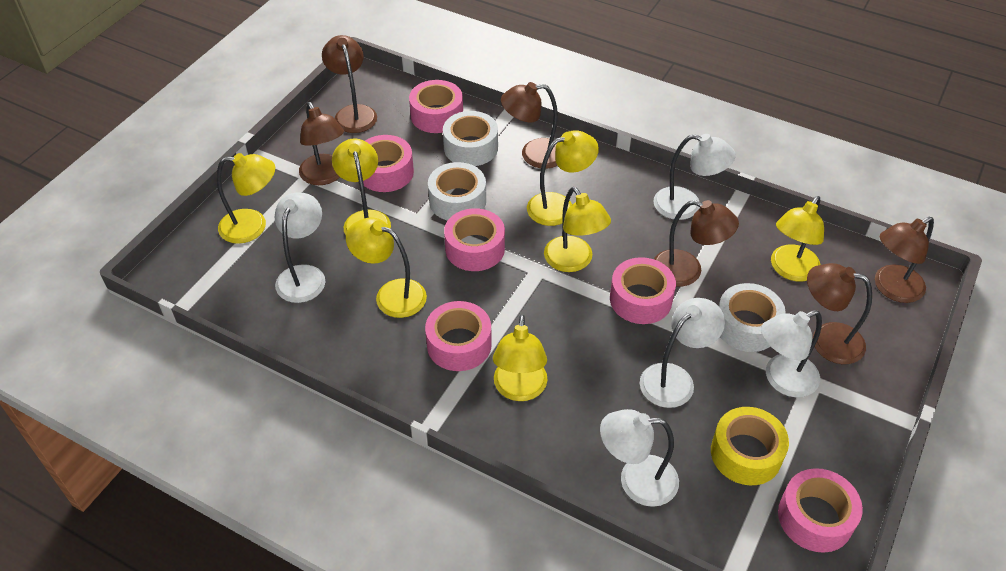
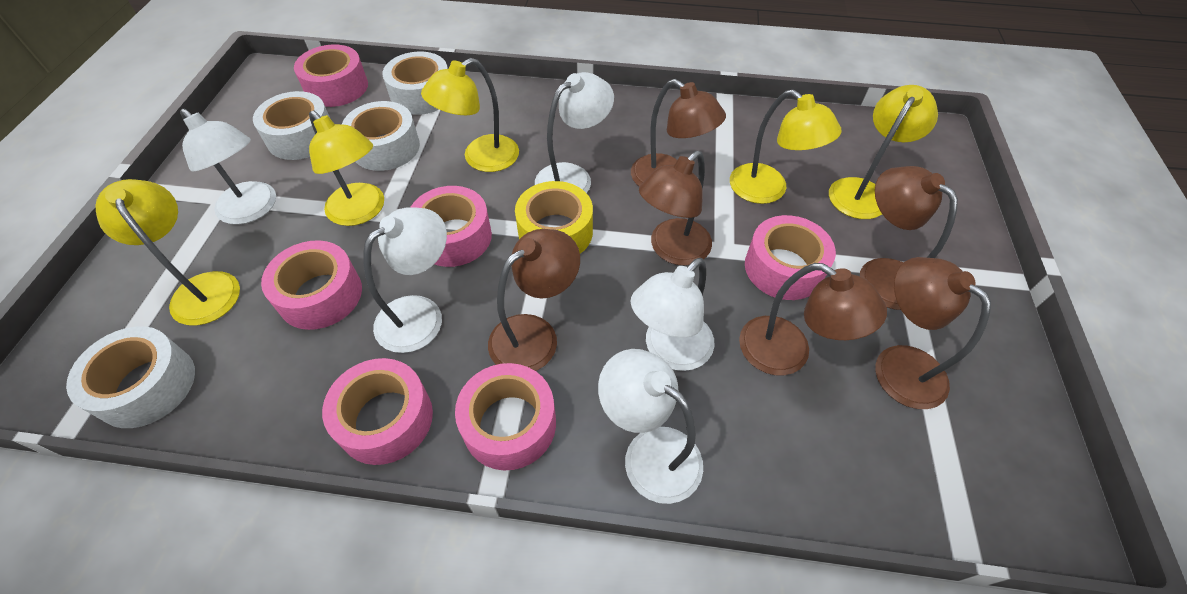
white tape: [428,162,486,221] [443,111,498,166] [719,283,786,352] = 3 -> [66,326,195,428] [253,91,330,160] [342,101,420,171] [382,52,448,115] = 4
yellow lamp: [217,153,275,244] [332,138,391,235] [346,217,427,318] [493,314,547,401] [527,130,599,226] [544,187,611,272] [771,196,824,282] = 7 -> [95,179,240,326] [309,111,384,226] [421,58,519,172] [730,90,842,204] [829,85,938,219] = 5

